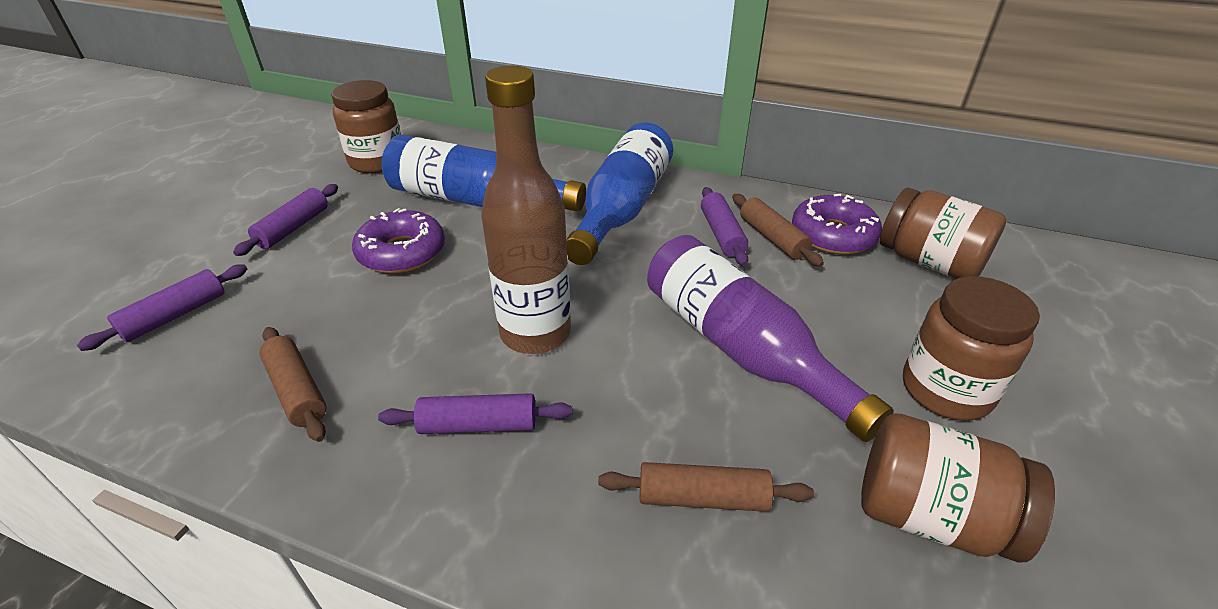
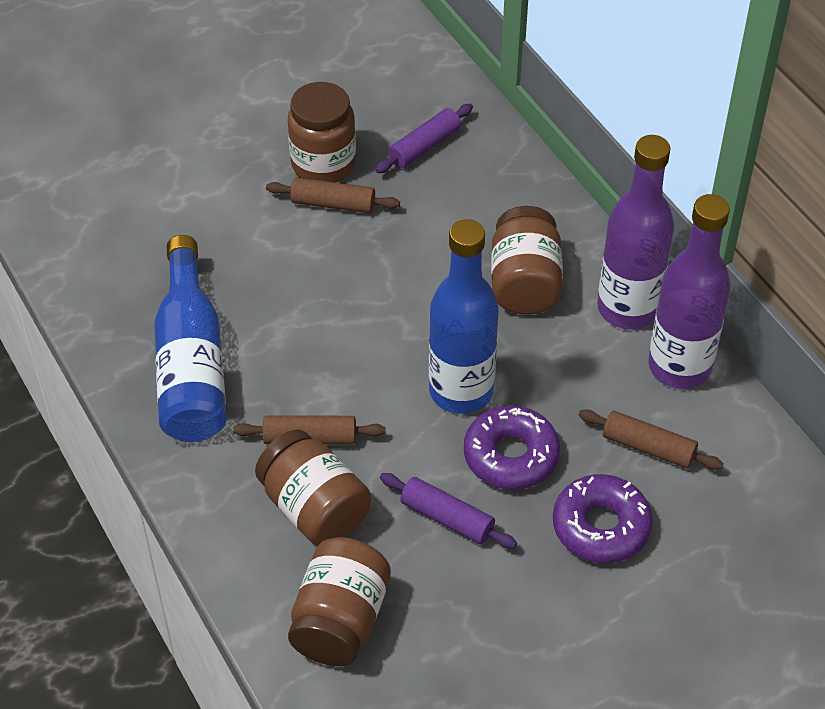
brown bottle: [481,65,571,354] = 1 -> none = 0
purple bottle: [647,235,894,442] = 1 -> [597,135,674,329] [648,194,731,389] = 2
purple rolling pin: [77,264,247,351] [233,184,338,256] [378,393,572,434] [701,187,748,266] = 4 -> [375,104,473,173] [380,473,517,549] = 2

